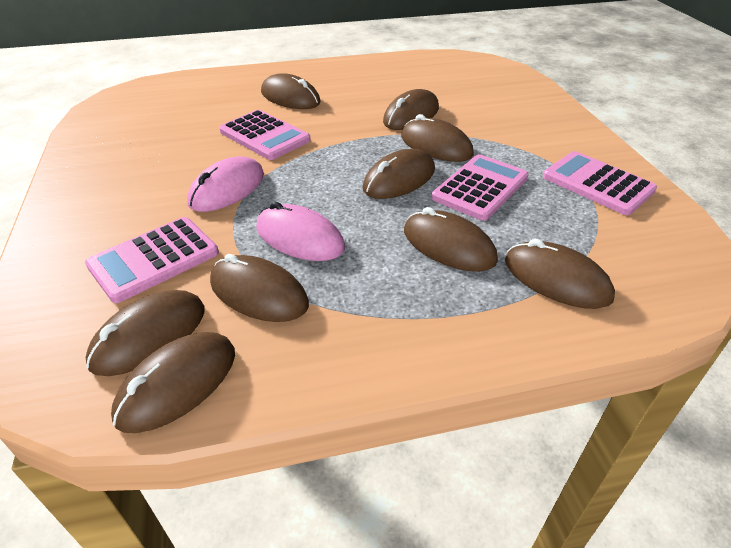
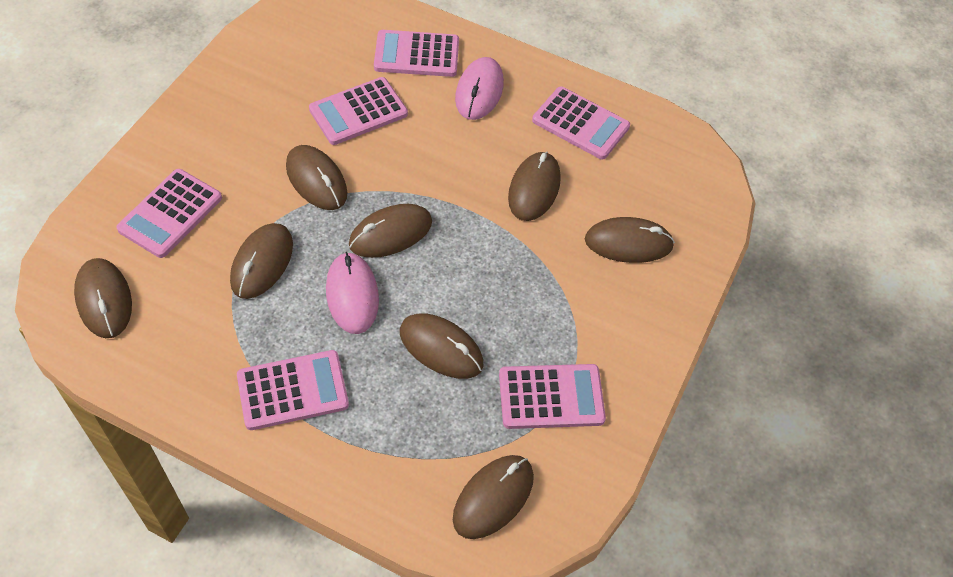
brown mouse: [85,290,205,376] [111,332,235,433] [210,254,309,322] [261,73,321,109] [363,149,435,199] [383,89,439,130] [401,114,474,162] [404,207,498,272] [505,239,615,309] = 9 -> [74,258,132,338] [230,223,293,299] [286,145,347,210] [349,204,432,258] [400,314,483,379] [453,455,534,539] [508,152,561,221] [585,217,675,263] = 8
pink calculator: [85,217,219,303] [219,110,311,160] [431,154,528,221] [543,151,657,215] = 4 -> [116,169,222,258] [237,350,349,430] [309,77,408,145] [374,30,459,77] [499,364,606,429] [532,87,630,160] = 6

